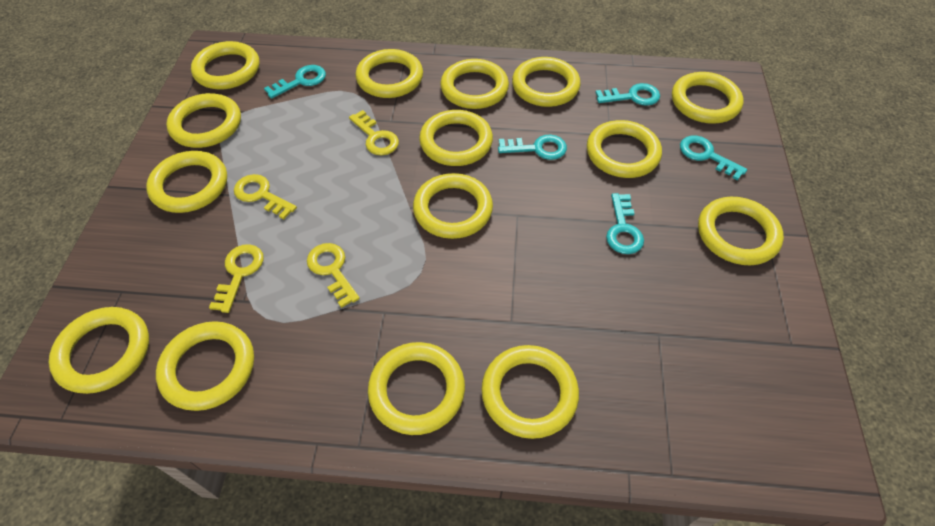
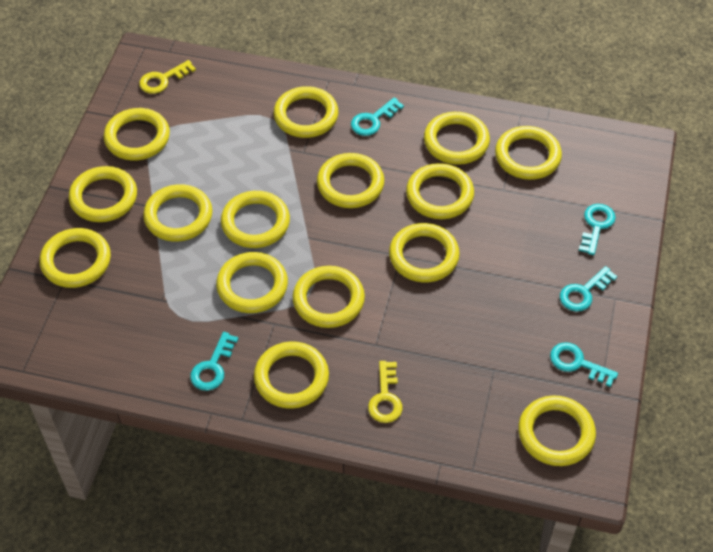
yellow key: [209,244,264,313] [234,174,297,219] [307,243,360,308] [349,110,399,155] = 4 -> [139,60,196,94] [368,361,403,423] = 2

